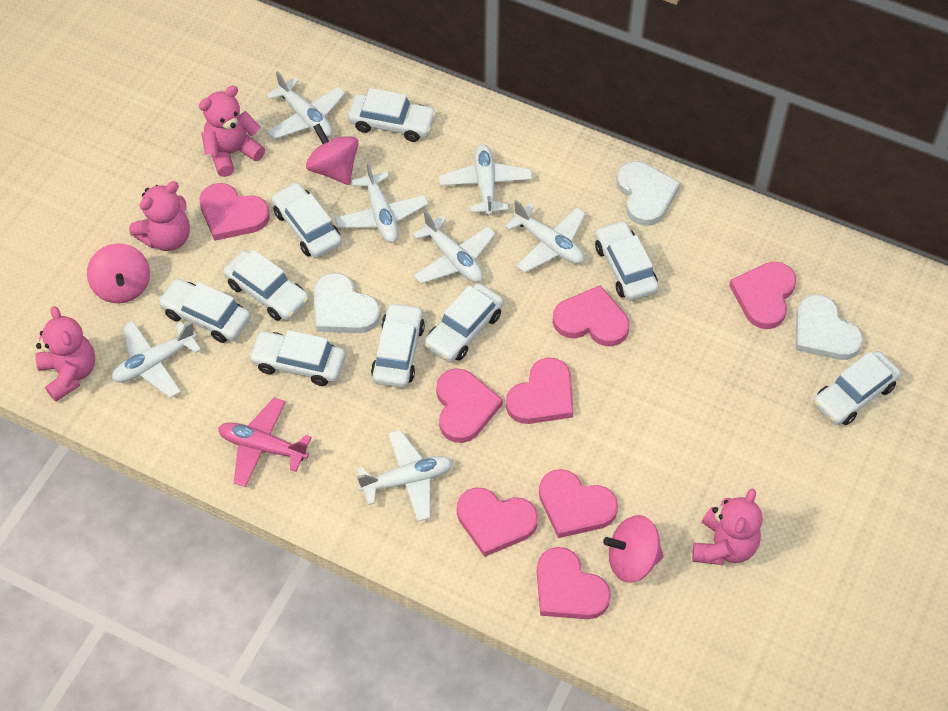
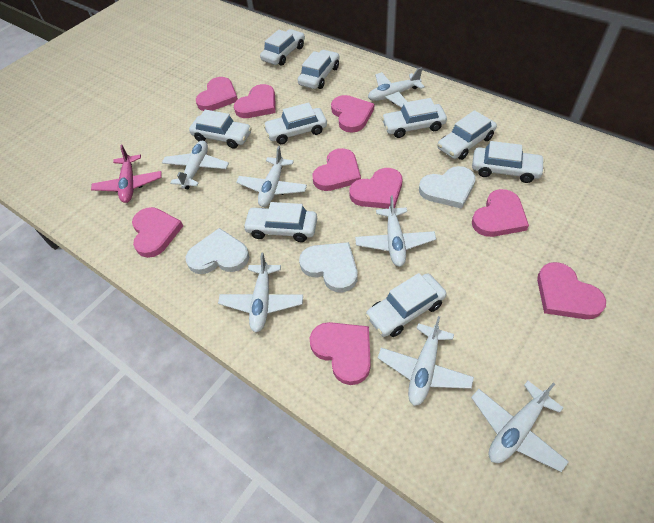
pink heart: [199,183,270,241] [436,369,503,443] [457,488,538,557] [506,358,573,424] [537,547,611,619] [539,469,618,538] [553,285,629,346] [729,262,796,329] = 8 -> [132,207,183,258] [196,77,238,111] [234,84,276,118] [310,322,371,385] [313,148,361,191] [331,95,374,133] [349,168,402,209] [472,189,529,237] [537,262,606,319] = 9
pink spinning top: [87,243,150,303] [306,124,359,185] [603,515,664,583] = 3 -> none = 0
pink teddy bear: [35,306,95,402] [129,181,190,251] [199,85,265,177] [692,489,762,565] = 4 -> none = 0

